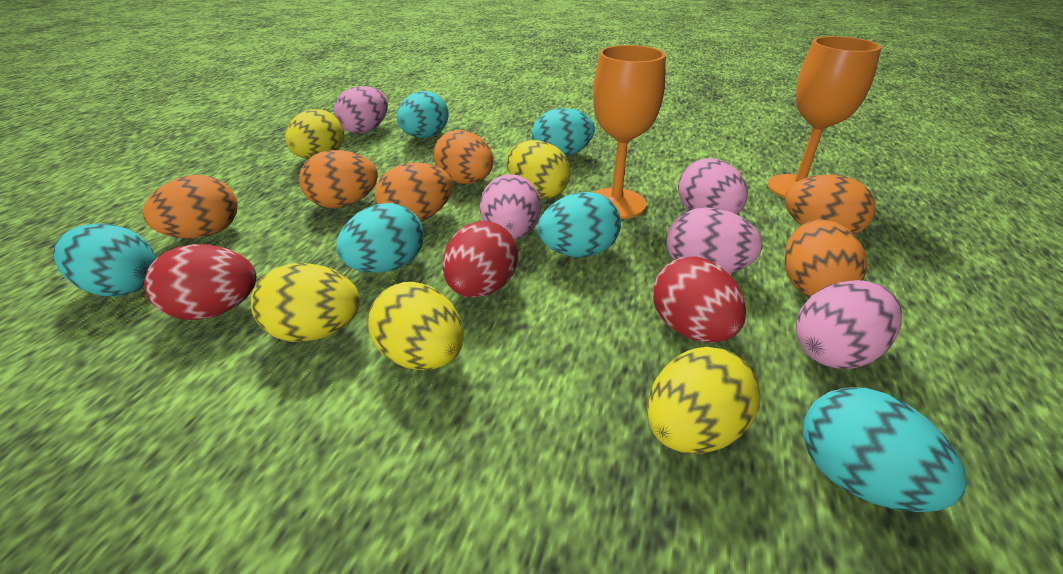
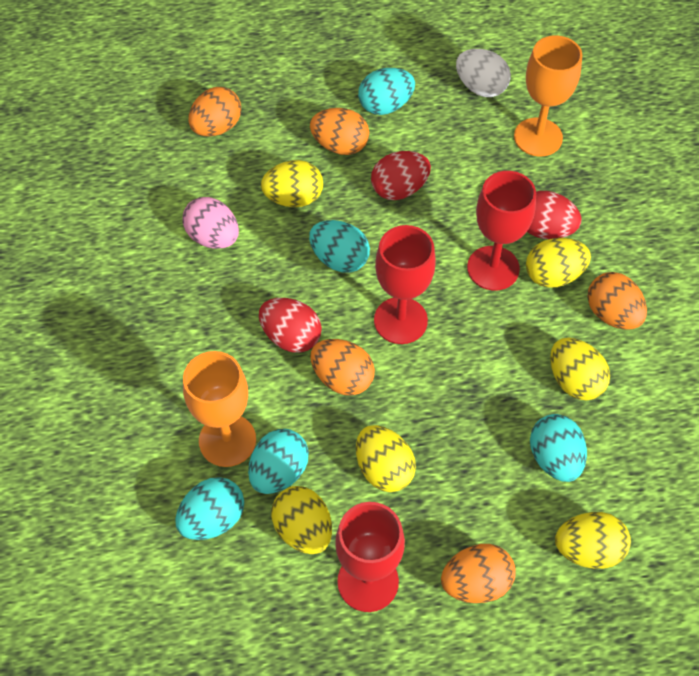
orange egg: [143,175,237,238] [299,150,378,208] [375,162,453,222] [433,130,494,184] [785,175,875,235] [785,219,867,297] = 6 -> [188,87,241,136] [310,108,369,155] [310,339,375,396] [441,544,516,603] [588,272,647,329] = 5
pink egg: [334,86,388,134] [480,174,541,240] [667,207,763,273] [678,158,748,214] [796,280,902,369] = 5 -> [183,197,239,249] = 1
red goblet: none = 0 -> [335,502,405,612] [374,225,436,344] [467,171,536,290] = 3
turquoise egg: [53,223,156,297] [336,203,424,273] [397,91,449,138] [532,108,595,157] [538,192,621,257] [803,387,967,512] = 6 -> [175,477,244,540] [248,429,309,494] [309,220,370,273] [358,68,415,115] [530,414,587,482] = 5
white egg: none = 0 -> [456,49,511,97] = 1
yellow egg: [251,263,360,342] [285,109,344,159] [368,282,464,370] [507,140,571,199] [647,347,760,454] = 5 -> [261,160,323,207] [271,486,332,554] [356,425,416,492] [526,238,591,288] [550,338,610,400] [555,512,631,569] = 6

